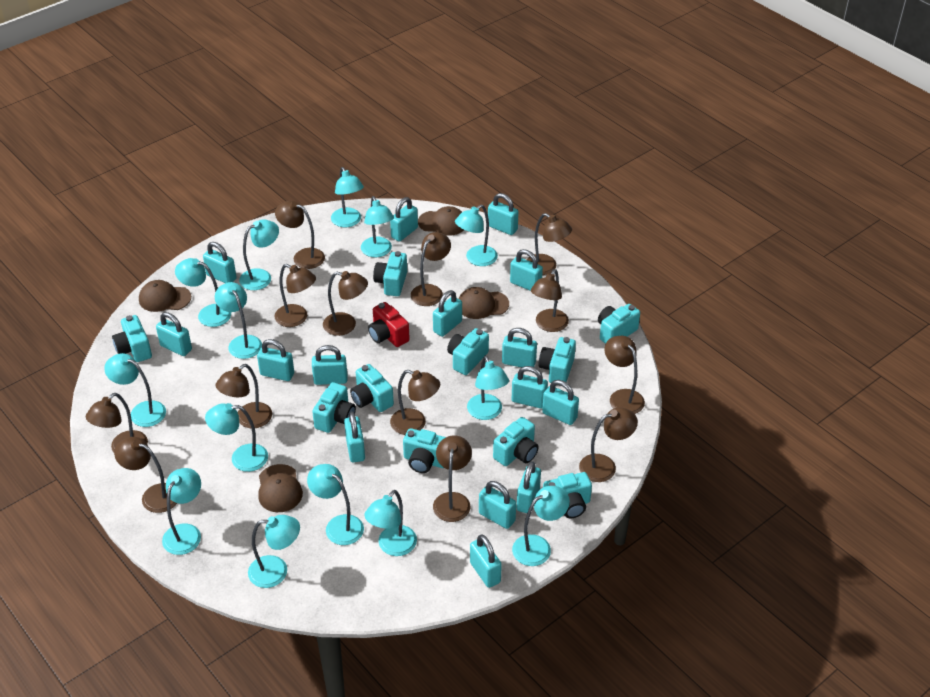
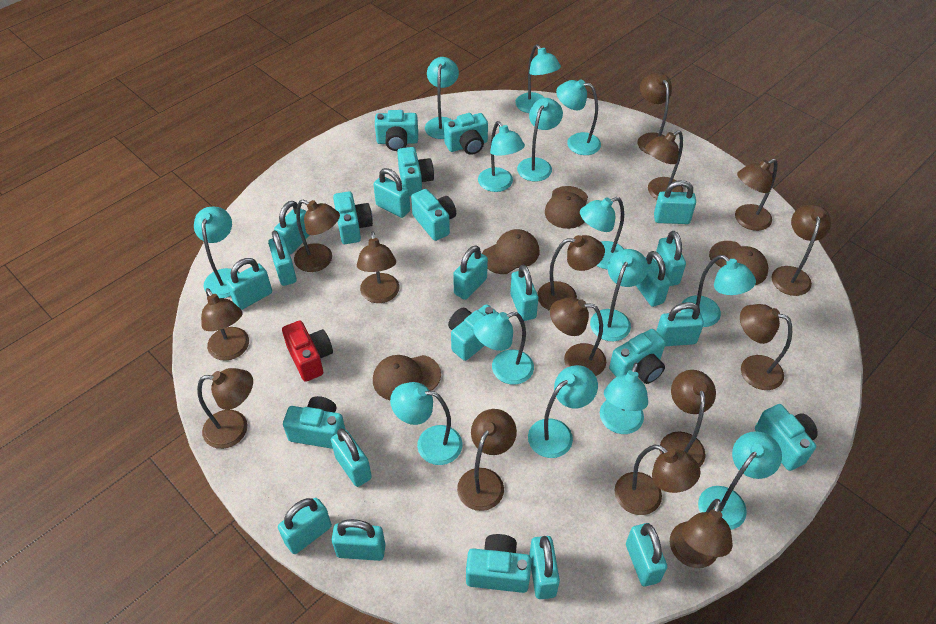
brown lamp: [86,393,148,452] [114,437,177,513] [215,364,272,428] [275,201,325,269] [275,264,316,327] [323,271,368,336] [390,370,440,435] [411,232,451,306] [433,435,472,522] [527,213,572,275] [531,269,569,332] [579,408,638,482] [605,336,645,414] = 13 -> [197,368,253,449] [201,288,249,361] [294,200,340,272] [357,231,399,303] [457,409,517,511] [537,235,605,311] [550,297,606,376] [614,444,701,515] [637,73,672,154] [645,130,684,199] [660,370,716,467] [670,499,733,568] [735,159,777,231] [740,304,792,390] [772,205,831,296] = 15

